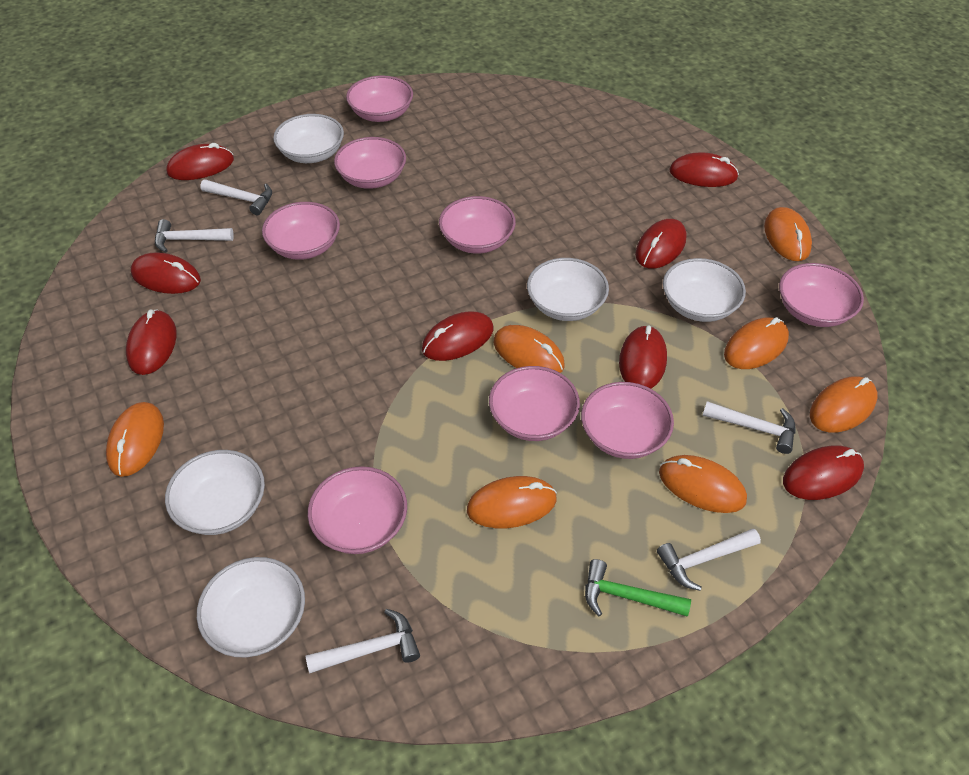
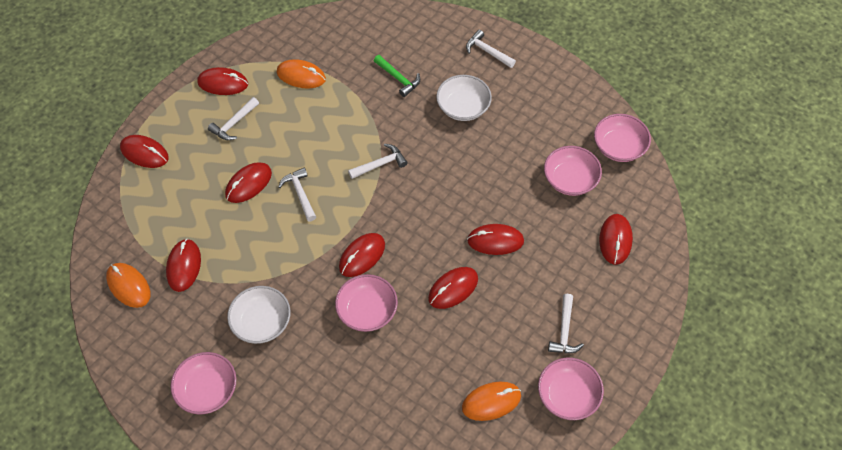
orange mouse: [106,402,164,477] [467,476,557,528] [494,325,564,373] [659,455,747,513] [724,317,789,369] [764,207,812,261] [810,376,877,433] = 7 -> [106,263,151,308] [277,59,326,89] [462,382,521,421] = 3
pink bowl: [262,202,340,260] [308,466,407,554] [334,137,406,189] [346,76,413,122] [439,196,516,254] [489,366,580,441] [581,382,674,459] [779,263,864,327] = 8 -> [171,352,236,415] [335,274,398,332] [538,358,604,420] [544,146,602,196] [594,114,651,162] = 5
white bowl: [165,450,265,535] [197,557,305,658] [273,114,344,163] [527,258,609,321] [663,258,746,322] = 5 -> [227,286,291,344] [436,75,492,121] = 2

